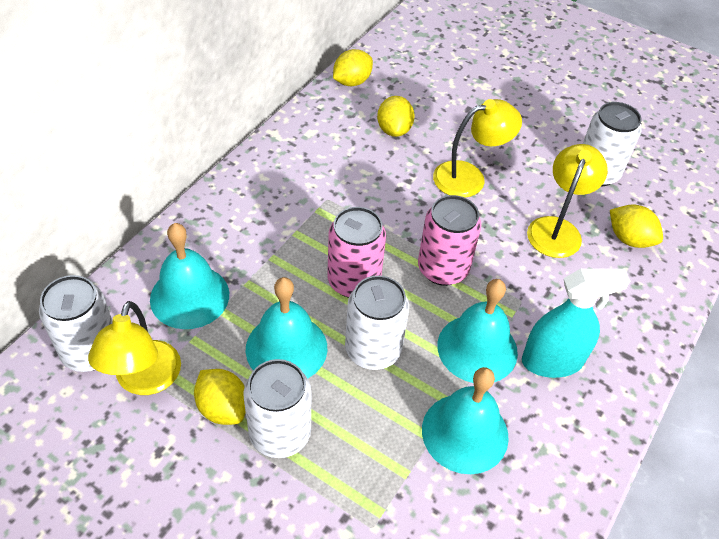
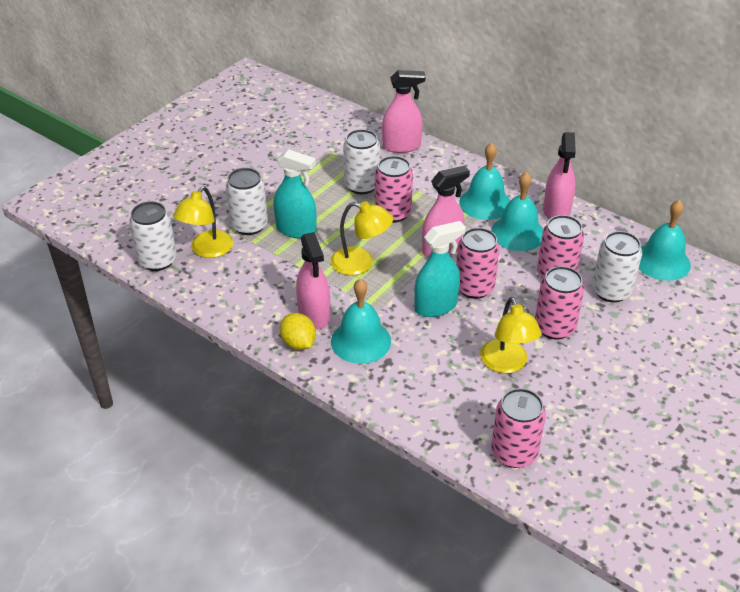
pink can: [327,207,386,298] [418,195,481,286] = 2 -> [375,156,413,223] [456,228,500,299] [491,388,546,468] [535,266,584,339] [537,215,584,279] = 5
pink spray bottle: none = 0 -> [296,232,330,329] [382,70,426,153] [422,165,470,258] [543,132,576,220] = 4
turquoise spray bottle: [522,269,630,378] = 1 -> [274,149,317,239] [414,221,466,317] = 2
yellow lemon: [194,369,246,425] [333,49,373,86] [377,96,415,137] [610,204,663,248] = 4 -> [280,313,316,350] = 1

